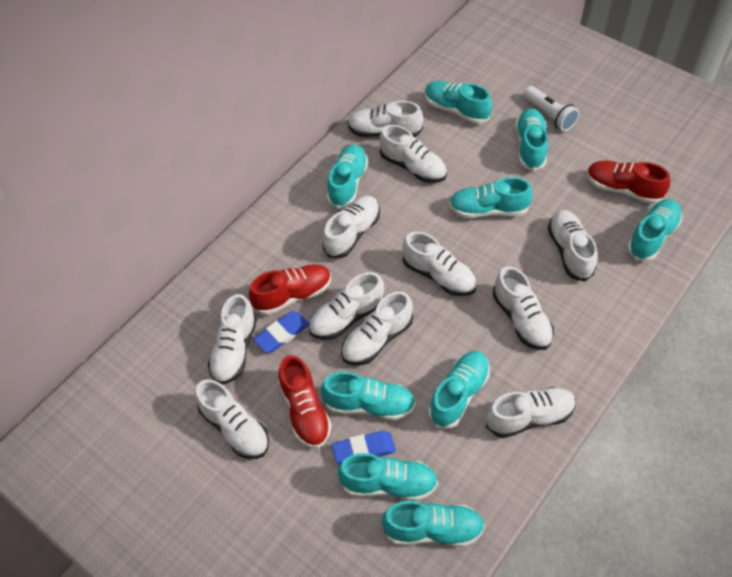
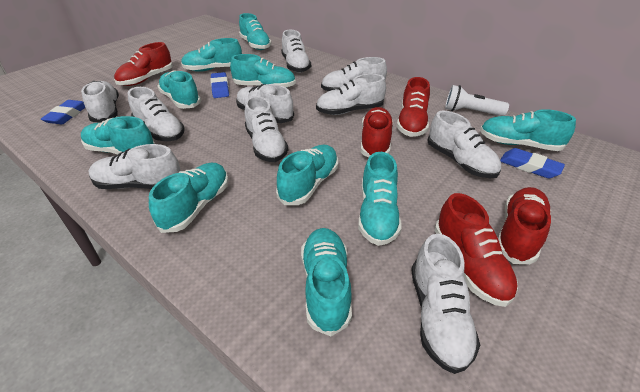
blue eraser: [253,311,309,353] [332,431,396,464] = 2 -> [41,100,85,124] [210,72,229,98] [500,148,565,178] = 3
red shoe: [249,265,331,315] [278,355,332,448] [587,160,670,204] = 3 -> [114,42,173,86] [361,107,393,157] [397,77,430,137] [435,193,518,307] [498,187,551,264] = 5
turquoise shoe: [321,372,416,420] [327,145,368,209] [338,453,438,501] [382,501,485,547] [425,81,492,124] [428,351,490,429] [449,177,533,218] [515,108,548,171] [627,199,682,261] = 9 -> [81,116,155,154] [149,163,228,233] [157,70,201,109] [181,38,242,71] [230,54,296,88] [239,13,272,50] [276,145,338,205] [301,228,352,336] [358,152,402,246] [480,109,576,151] = 10
white shoe: [195,379,269,459] [208,294,257,384] [308,272,384,340] [323,196,380,258] [341,291,413,365] [347,101,423,137] [380,125,447,183] [402,232,477,296] [486,387,576,438] [493,266,554,350] [548,210,597,281] = 11 -> [81,81,119,122] [88,144,180,189] [128,87,184,141] [236,84,294,123] [245,96,288,162] [281,30,311,73] [316,74,386,115] [321,57,387,91] [411,234,480,374] [427,111,501,178] = 10

